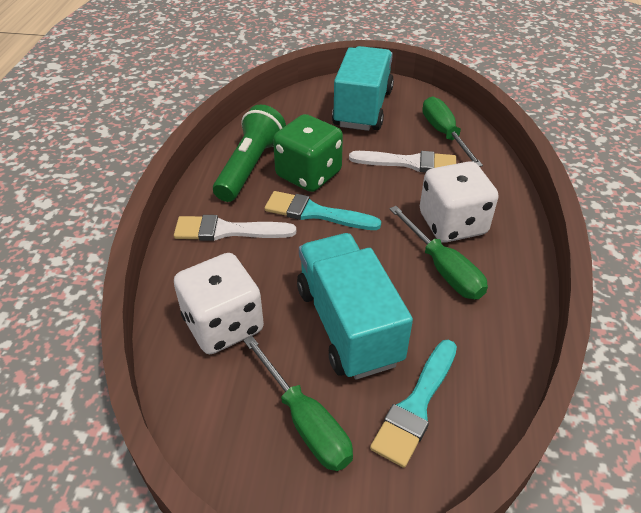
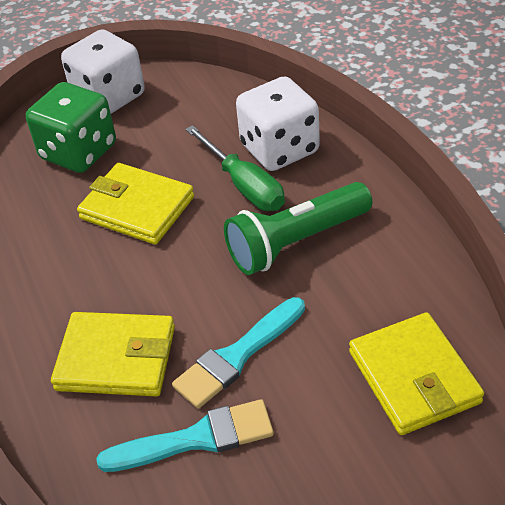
green screwdriver: [243,336,353,471] [389,206,488,299] [422,96,483,167] = 3 -> [185,125,285,211] = 1
turquoise truck: [297,233,413,380] [332,46,394,131] = 2 -> none = 0
white brush: [174,215,296,241] [349,151,456,173] = 2 -> none = 0
yellow wallet: none = 0 -> [51,312,175,396] [77,163,194,244] [349,312,484,435] = 3

